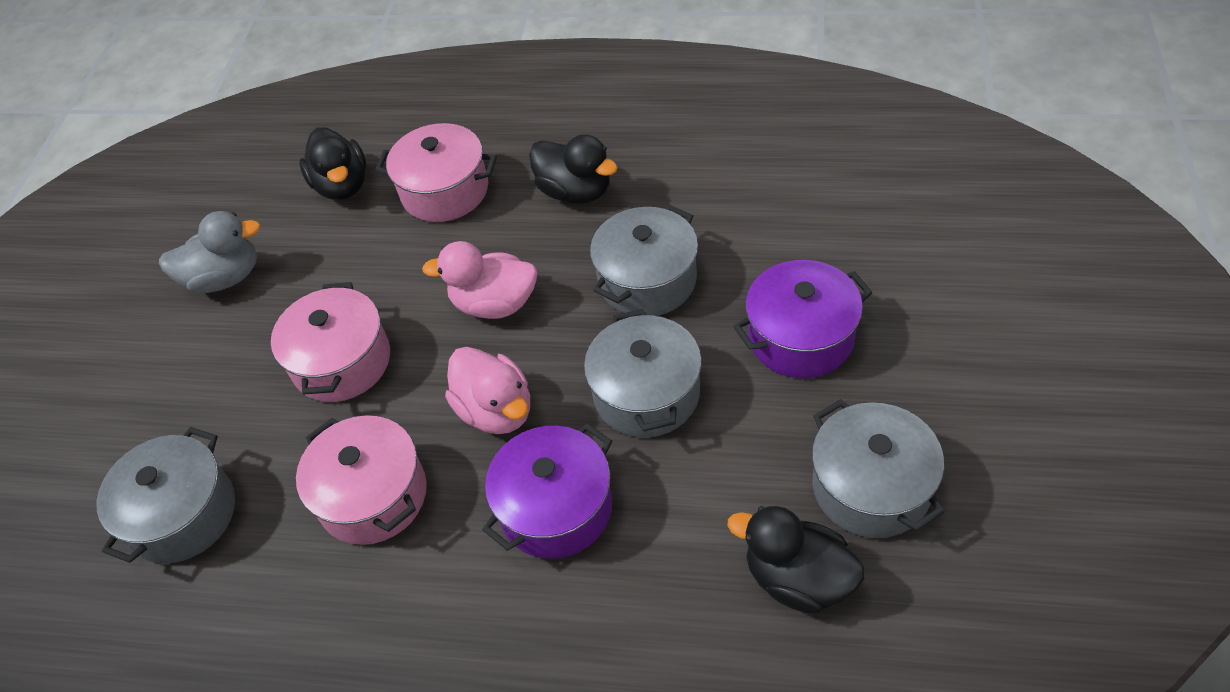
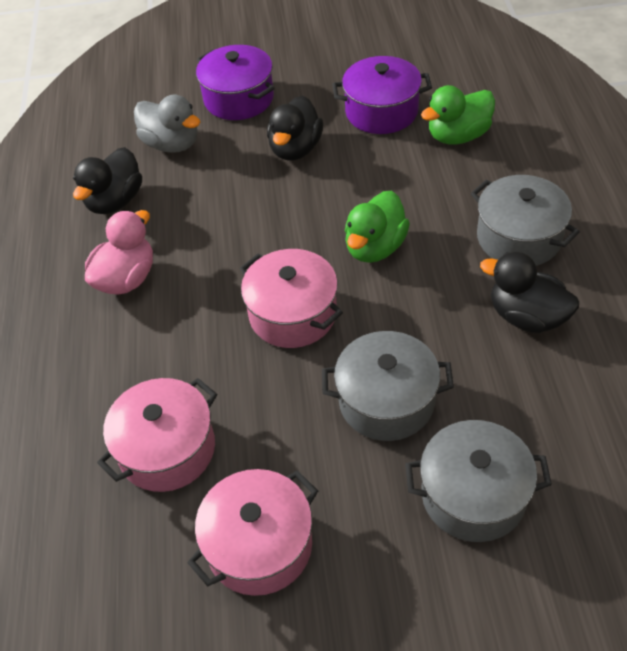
green duck: none = 0 -> [345,191,410,263] [421,85,495,145] = 2
grey pot: [97,427,235,563] [584,309,702,437] [590,205,698,316] [812,399,945,538] = 4 -> [322,331,454,441] [405,420,552,542] [471,175,580,266] = 3
pink duck: [422,241,537,319] [445,347,530,434] = 2 -> [85,210,153,295] = 1

